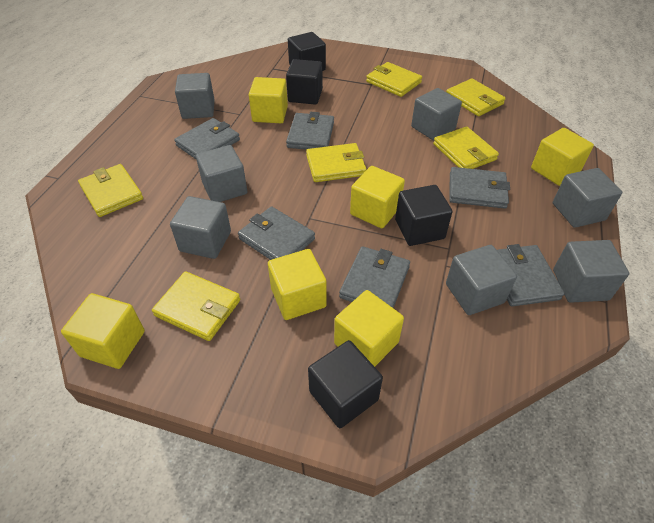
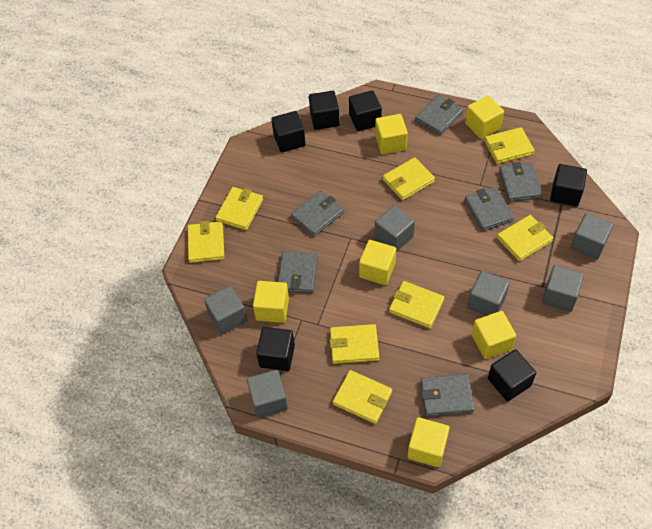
black cube: [286,59,323,105] [288,32,326,71] [308,340,383,428] [395,185,452,246] = 4 -> [256,327,295,371] [271,111,305,153] [309,91,340,130] [349,90,382,131] [488,349,536,401] [550,164,587,206] = 6
grey cube: [170,196,231,259] [175,73,215,119] [196,145,247,202] [411,88,462,141] [446,245,517,315] [553,168,622,228] [553,240,629,303] = 7 -> [204,286,247,334] [247,370,288,418] [375,205,415,252] [468,271,510,316] [542,265,584,312] [570,213,614,260] = 6
yellow wallet: [78,164,143,217] [152,271,240,341] [306,143,367,182] [366,62,422,97] [433,127,499,169] [446,78,506,116] = 6 -> [188,221,224,263] [215,187,263,230] [330,324,379,364] [333,370,392,424] [383,157,435,200] [389,281,445,328] [484,127,535,164] [497,215,553,261] = 8

